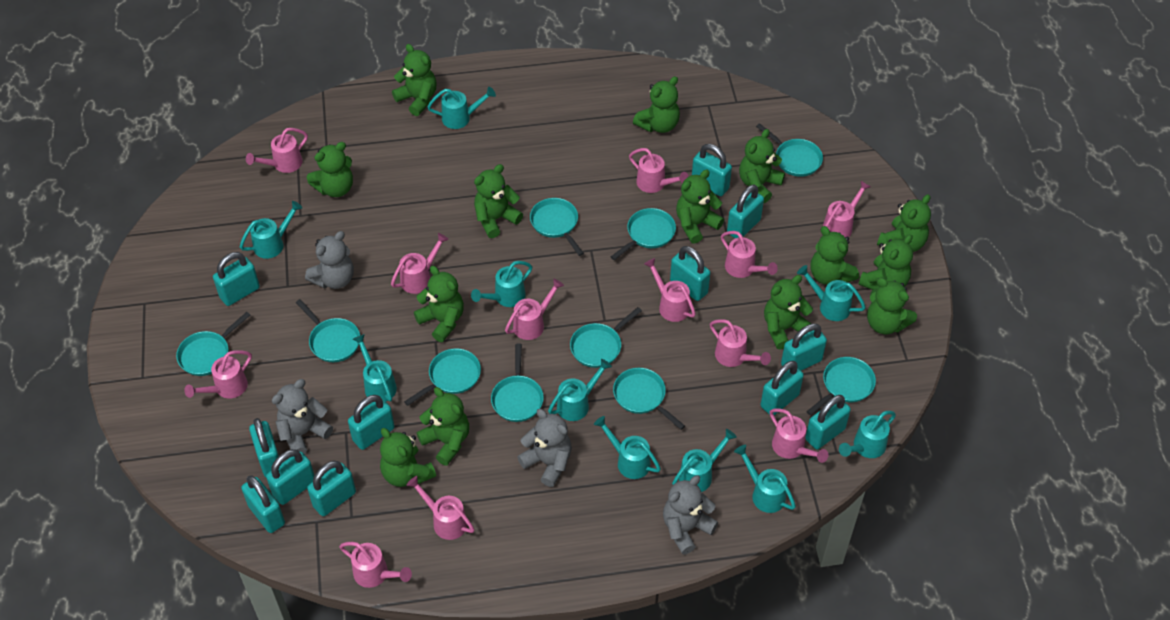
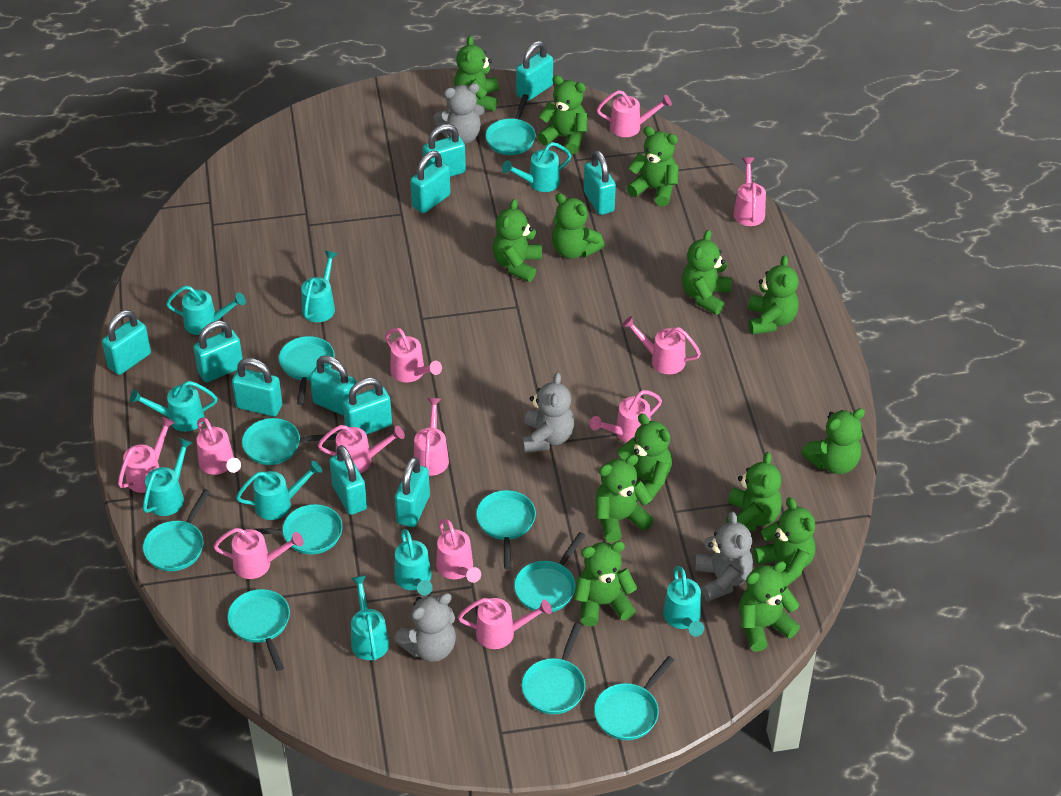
turquoise padlock: [213,252,260,306] [241,475,285,533] [249,418,279,477] [266,449,315,505] [307,461,356,516] [348,395,395,450] [670,246,711,301] [692,144,732,196] [727,185,764,238] [760,361,804,415] [781,324,827,371] [806,395,851,449] = 12 -> [102,310,151,375] [193,321,243,382] [232,358,282,417] [310,355,357,416] [329,445,367,515] [343,377,392,434] [395,457,430,527] [410,151,451,213] [423,124,466,177] [516,41,553,101] [584,151,616,215] = 11
turquoise watering can: [240,201,302,259] [353,334,397,402] [427,87,496,129] [471,261,532,307] [548,359,612,421] [594,416,661,479] [672,429,737,492] [734,445,796,513] [797,265,866,321] [839,411,896,458] = 10 -> [130,381,217,432] [143,438,193,516] [166,285,246,335] [236,461,322,520] [301,251,337,322] [351,575,389,661] [394,529,432,596] [502,142,572,192] [663,566,704,637] = 9

